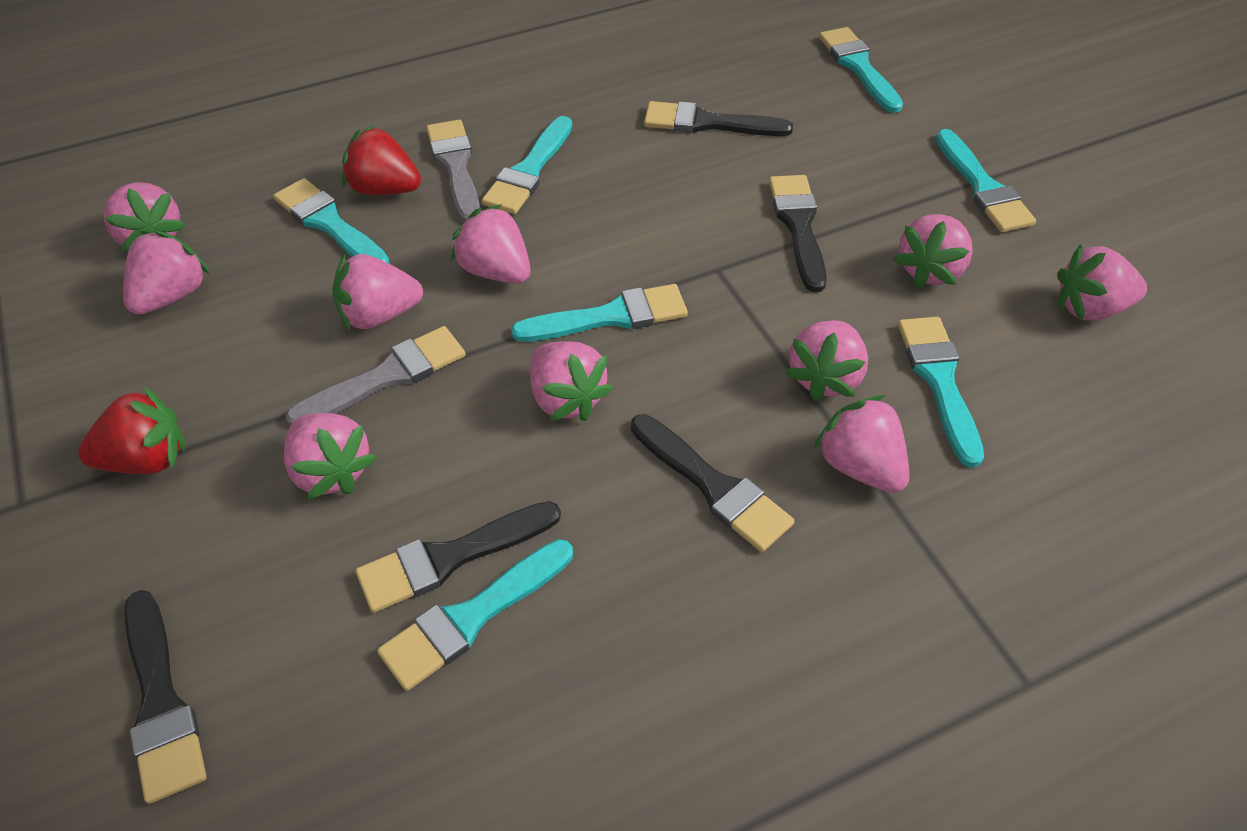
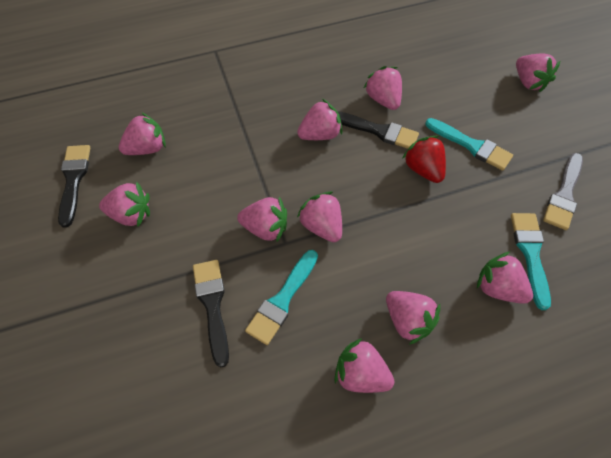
black brush: [124,590,207,804] [356,501,561,613] [631,414,794,552] [644,101,793,136] [769,175,827,292] = 5 -> [58,145,90,228] [193,260,229,368] [338,111,419,149] = 3
grey brush: [285,326,465,425] [426,120,480,223] = 2 -> [543,153,583,230] = 1
red strawberry: [78,386,186,474] [342,125,421,195] = 2 -> [402,136,446,183] = 1
turquoise brush: [273,178,390,264] [377,539,573,691] [482,116,572,214] [511,284,688,342] [819,27,903,113] [898,317,984,467] [935,129,1036,232] = 7 -> [245,250,318,345] [425,118,513,171] [511,213,551,310] = 3

